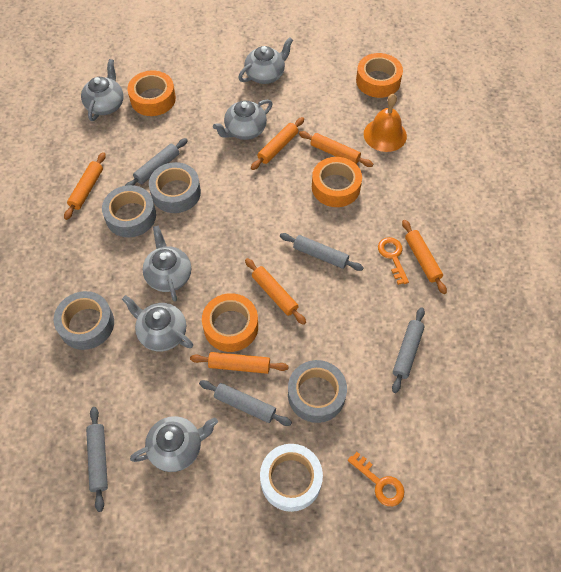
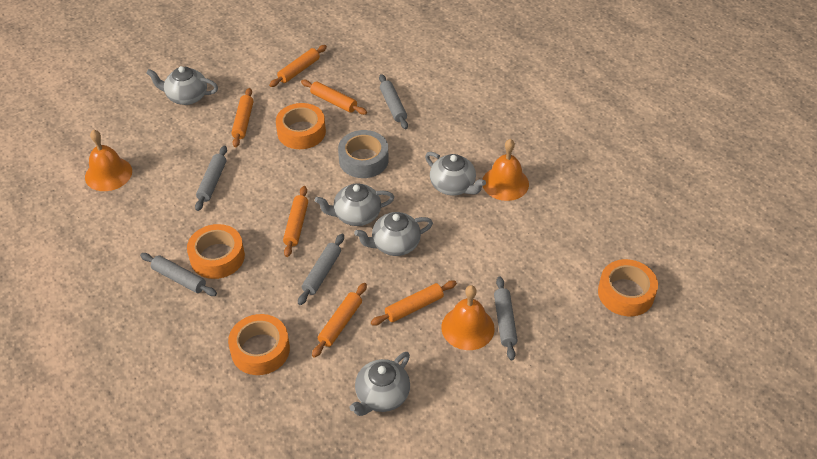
grey tape: [53,291,114,350] [102,185,156,238] [149,162,201,213] [288,360,347,423] = 4 -> [338,130,389,178] = 1
grey teapot: [81,59,123,121] [122,295,193,352] [130,416,218,472] [143,225,191,302] [213,99,273,140] [238,37,293,84] = 6 -> [146,66,218,105] [315,183,394,226] [350,352,410,416] [354,212,433,256] [425,152,486,196] = 5
orange bell: [364,94,407,152] = 1 -> [85,130,132,191] [441,285,495,350] [482,139,529,201] = 3
orange key: [348,452,404,506] [378,237,409,285] = 2 -> none = 0
white tape: [260,444,323,512] = 1 -> none = 0

